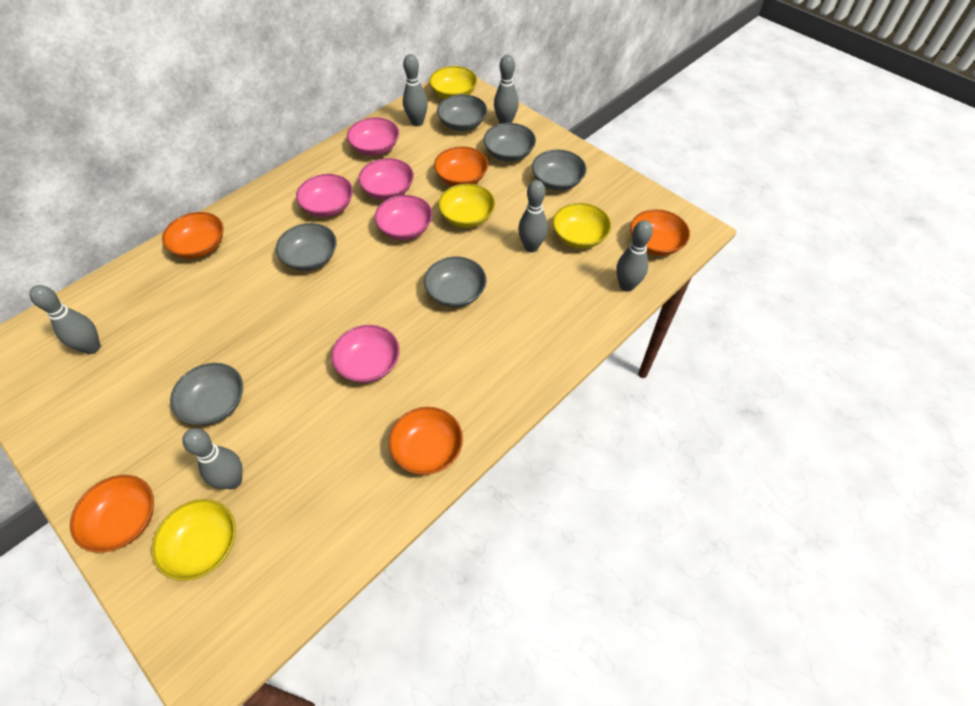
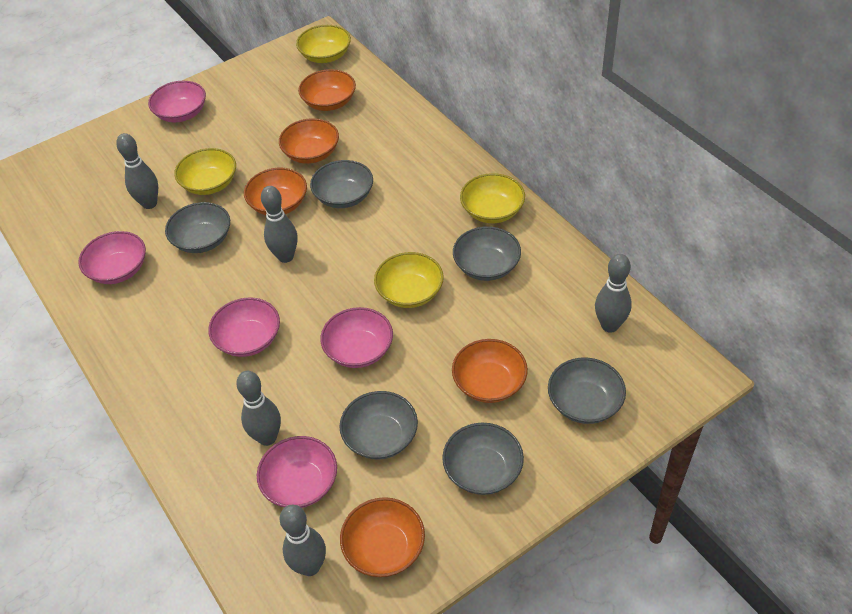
grey bowling pin: [29,285,100,354] [182,428,243,489] [403,54,428,126] [494,55,519,124] [518,180,548,252] [616,220,653,292] = 6 -> [116,133,158,209] [236,371,281,446] [261,186,298,263] [280,505,326,576] [595,254,632,333] = 5

